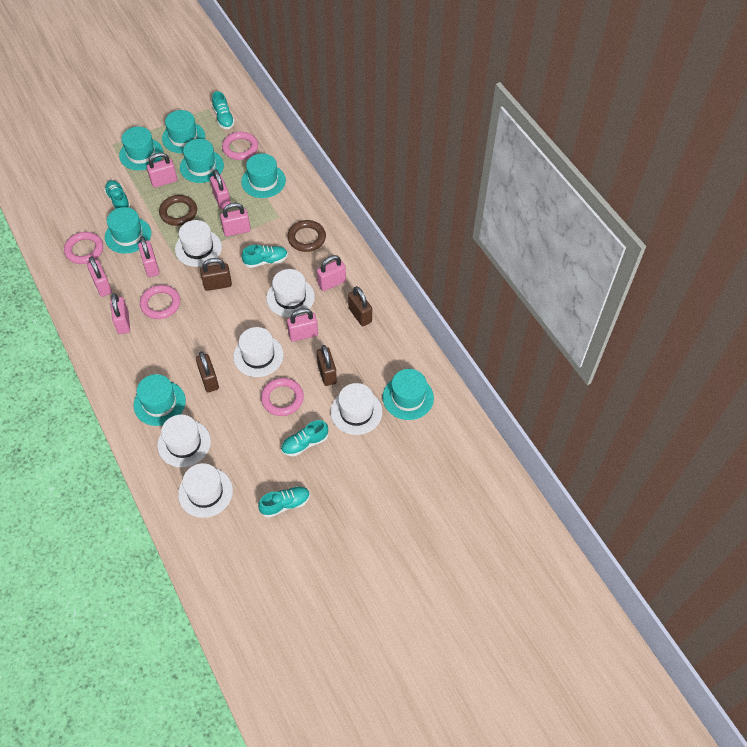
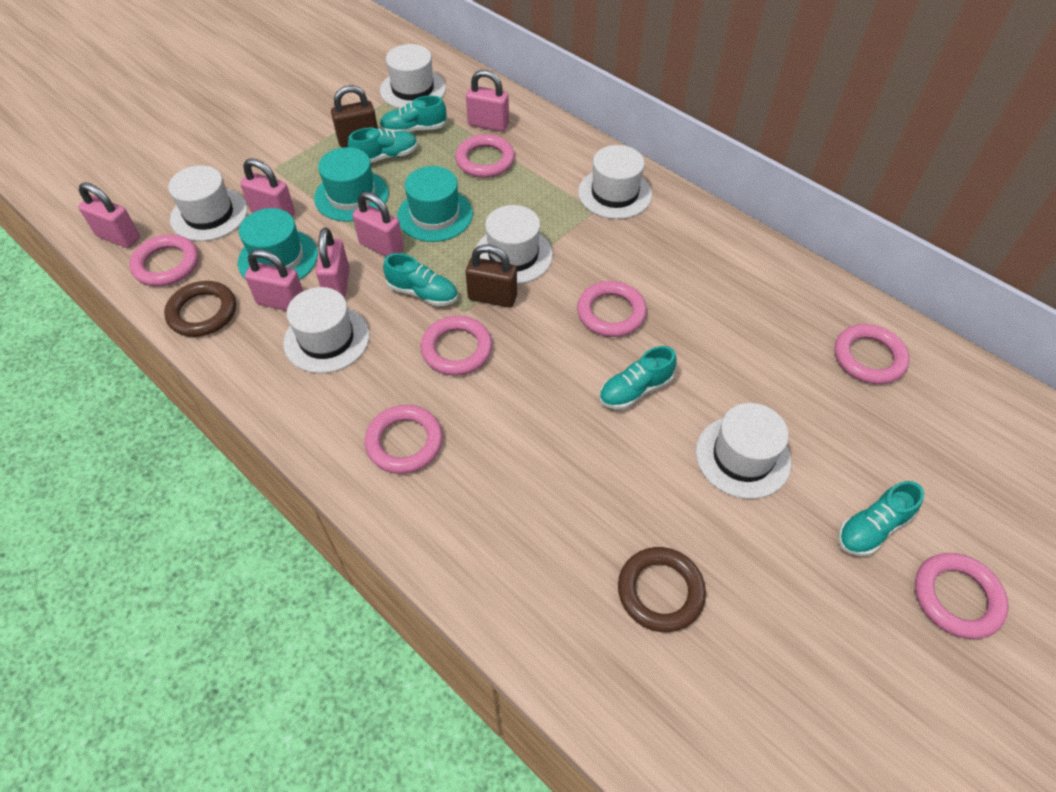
brown padlock: [196,351,219,392] [200,258,232,291] [317,345,337,386] [348,286,372,326] = 4 -> [331,85,378,148] [466,244,517,308] = 2
pink padlock: [87,256,112,297] [111,293,130,334] [138,237,159,277] [147,152,177,188] [210,169,231,210] [220,203,251,237] [287,308,318,342] [317,255,346,291] = 8 -> [78,182,140,248] [240,158,295,217] [245,249,303,311] [316,228,350,298] [352,192,404,256] [466,70,509,132] = 6
pink ring: [64,232,103,264] [140,285,180,319] [222,132,258,160] [261,378,304,416] = 4 -> [129,235,199,286] [365,405,443,474] [421,316,492,376] [455,134,515,178] [577,281,647,337] [835,324,910,384] [915,553,1009,639] = 7
turquoise hat: [105,207,151,254] [119,127,163,170] [134,374,186,426] [162,110,205,153] [180,139,224,183] [241,153,286,198] [383,369,434,420] = 7 -> [238,208,318,280] [314,147,389,222] [397,166,473,242] = 3

